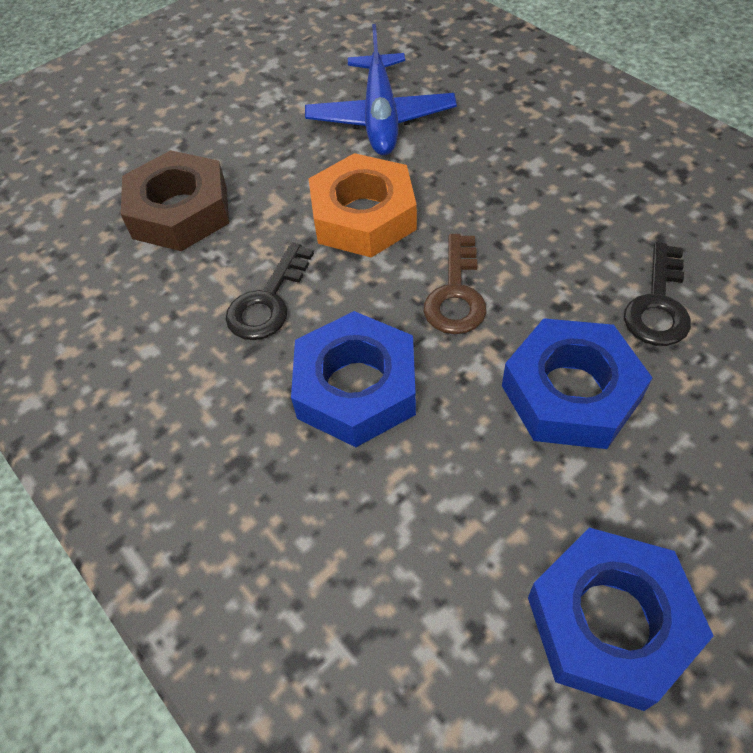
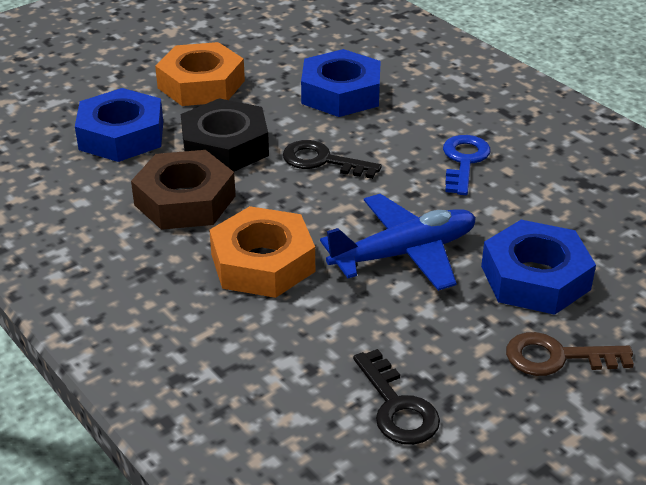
black nut: none = 0 -> [181,98,269,172] = 1
blue key: none = 0 -> [443,135,491,195] = 1
orange nut: [309,153,417,258] = 1 -> [155,42,245,106] [209,206,315,298] = 2

